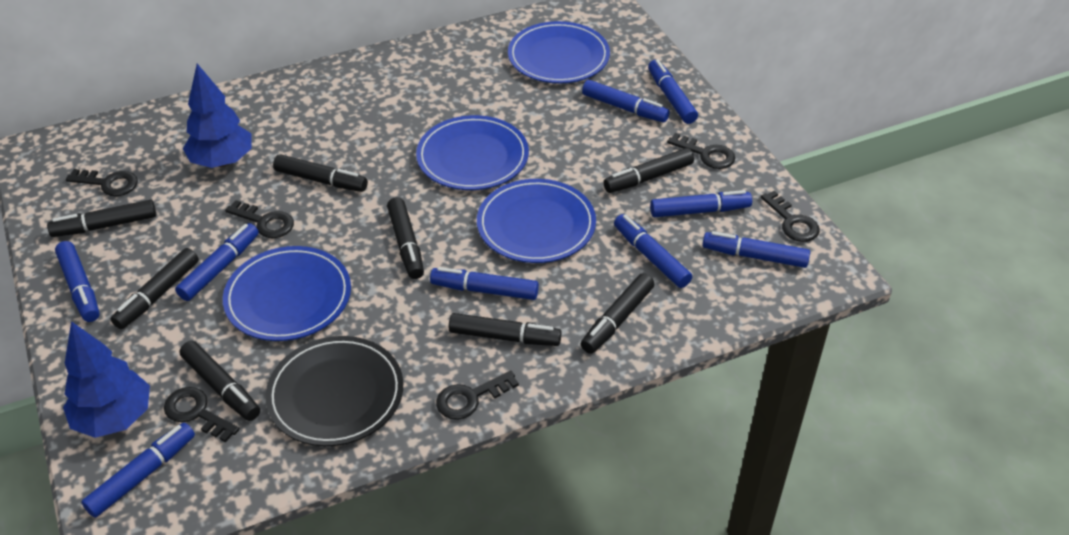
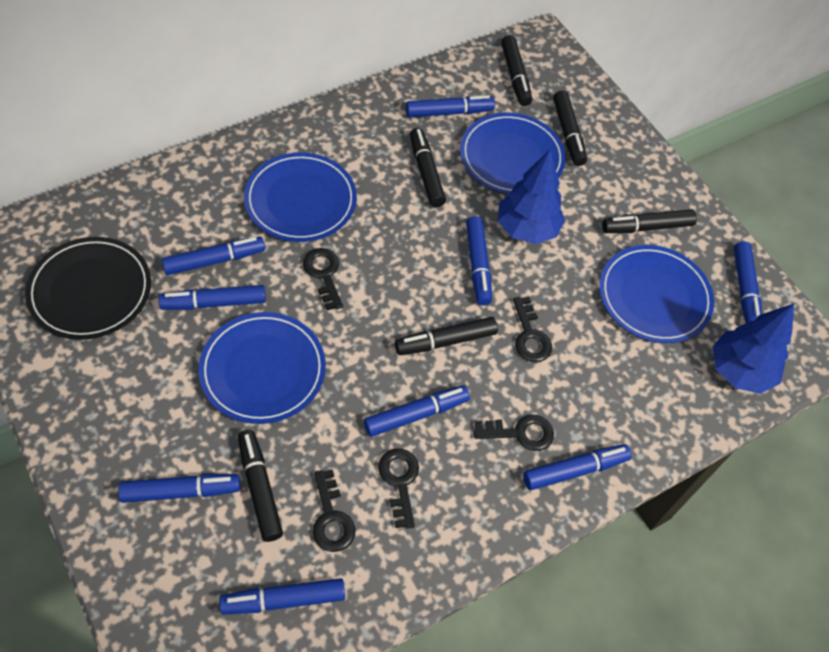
black key: [66,169,138,196] [164,387,240,442] [225,200,294,238] [436,370,519,420] [667,133,735,169] [761,191,820,242] = 6 -> [303,248,343,310] [313,469,356,552] [378,449,419,529] [474,415,554,451] [513,297,552,362] = 5
black marker: [47,200,156,237] [111,248,199,329] [180,341,260,421] [273,154,368,192] [387,197,424,279] [449,313,562,346] [581,273,654,354] [603,148,694,193] = 8 -> [238,430,283,542] [395,317,498,355] [410,128,446,207] [501,35,532,106] [553,90,587,166] [602,209,697,233] = 6

